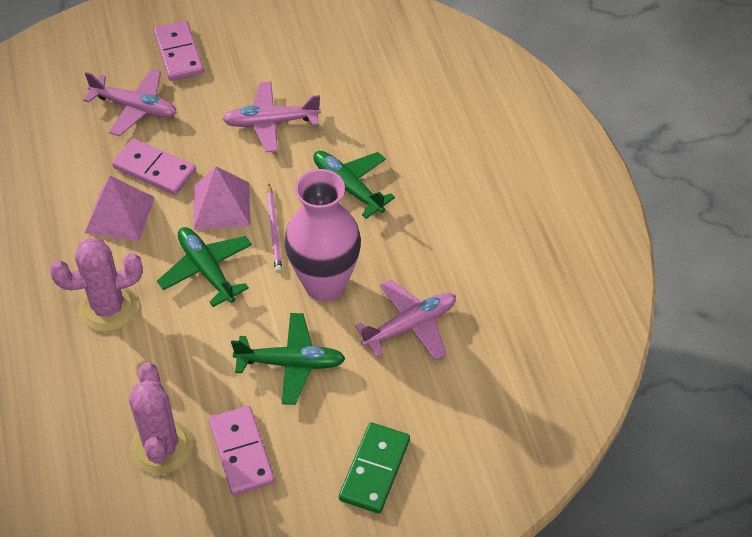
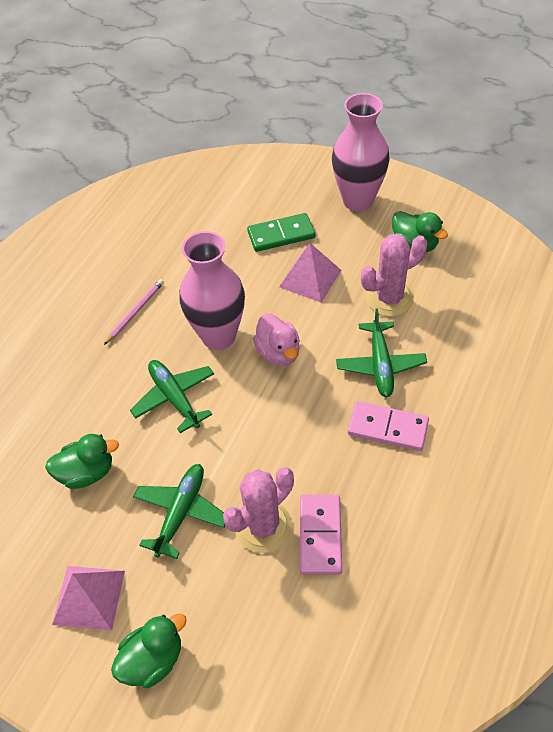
green duck: none = 0 -> [45,434,119,489] [111,614,187,688] [392,211,448,252] = 3
pink domino: [112,138,196,195] [154,21,204,81] [209,406,275,495] = 3 -> [300,495,342,574] [348,401,429,451] = 2
pink duck: none = 0 -> [253,313,300,366] = 1
pink plane: [83,69,177,136] [222,82,321,152] [355,279,456,360] = 3 -> none = 0
pink vase: [285,169,361,302] = 1 -> [179,231,245,350] [332,93,390,211] = 2

